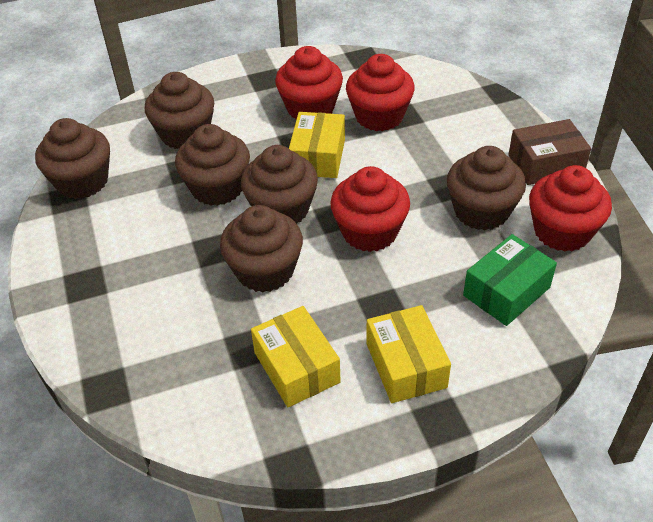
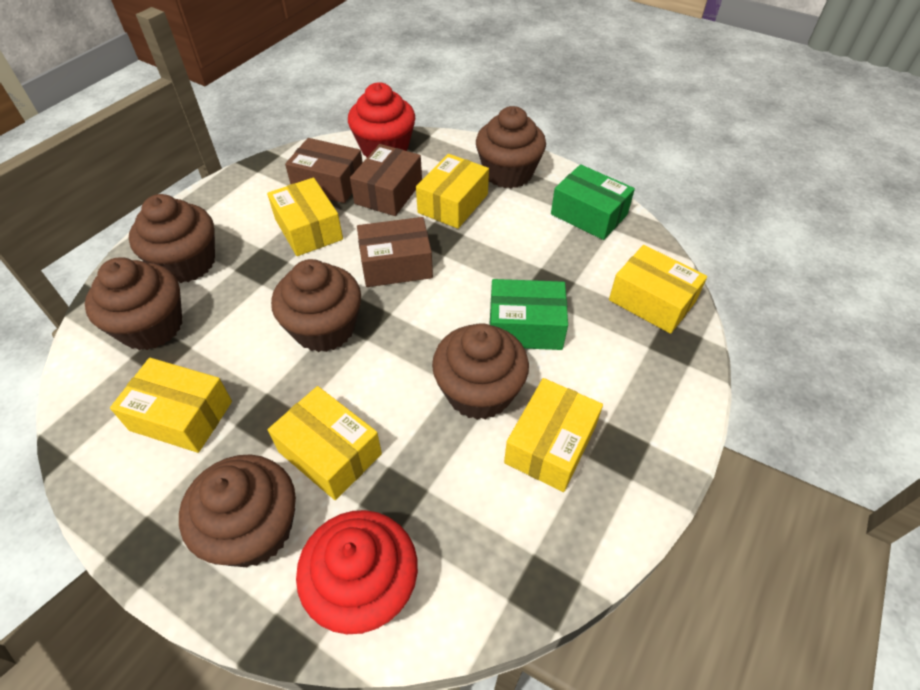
brown box: [508,119,591,185] = 1 -> [285,138,363,203] [350,144,422,216] [357,217,433,287] = 3
green box: [463,234,557,326] = 1 -> [490,279,568,350] [551,164,635,240] = 2
red cupcake: [275,46,343,120] [330,166,410,252] [346,54,415,131] [529,165,612,252] = 4 -> [296,510,418,634] [348,82,415,158] = 2
yellow box: [251,306,341,407] [289,112,345,178] [366,305,451,403] = 3 -> [110,358,232,453] [267,178,343,256] [268,386,382,500] [416,154,489,229] [504,378,603,492] [609,245,707,334] = 6

